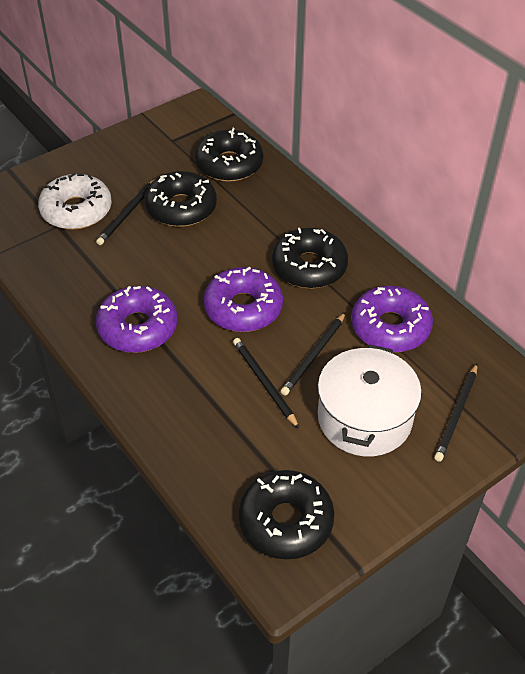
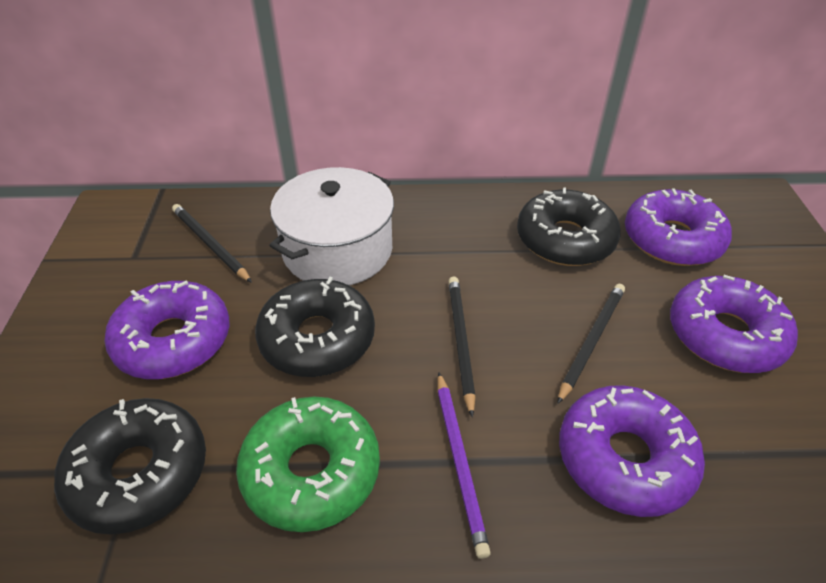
black donut: [144,171,217,227] [195,128,264,182] [238,470,334,559] [272,228,348,289] = 4 -> [54,398,206,535] [255,276,375,377] [517,187,621,266] = 3
black pencil: [96,178,157,245] [233,338,299,429] [281,312,346,396] [434,364,478,462] = 4 -> [172,204,252,283] [449,276,476,418] [557,284,625,404] = 3
green donut: none = 0 -> [236,397,380,532] = 1
purple donut: [96,286,178,353] [203,267,283,332] [351,286,433,352] = 3 -> [104,280,230,379] [559,385,705,517] [625,189,732,266] [670,275,798,373] = 4
purple pencil: none = 0 -> [438,372,491,559] = 1
white donut: [38,173,112,230] = 1 -> none = 0

